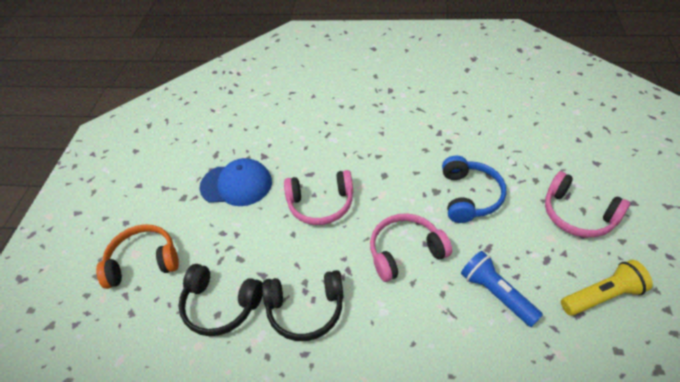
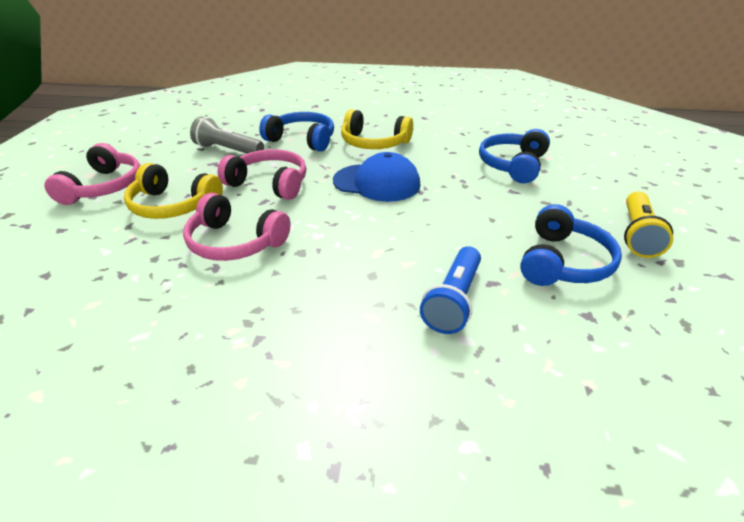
black headphones: [178,264,263,336] [262,270,344,341] = 2 -> none = 0
blue headphones: [442,156,506,223] = 1 -> [259,112,334,152] [479,129,550,183] [520,204,622,286] = 3
grey flashlight: none = 0 -> [190,116,264,154] = 1
orange headphones: [96,224,179,289] = 1 -> none = 0
yellow headphones: none = 0 -> [124,163,223,219] [341,109,413,149] = 2

